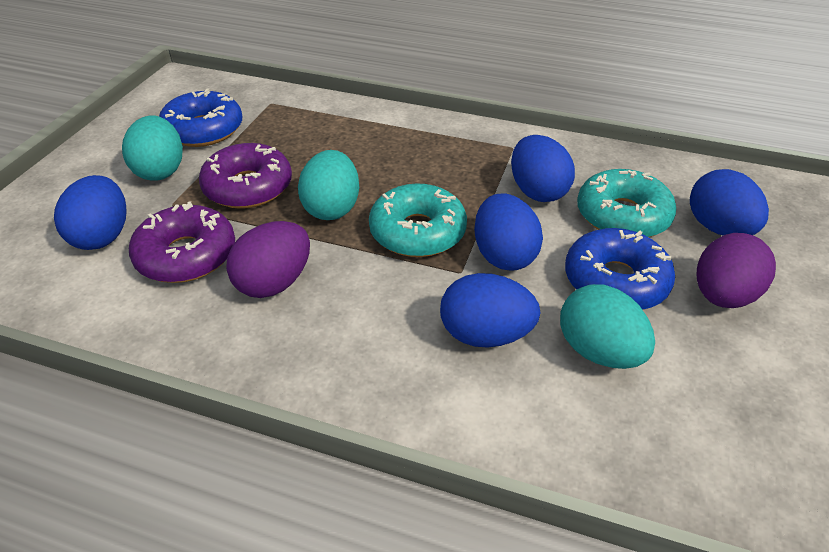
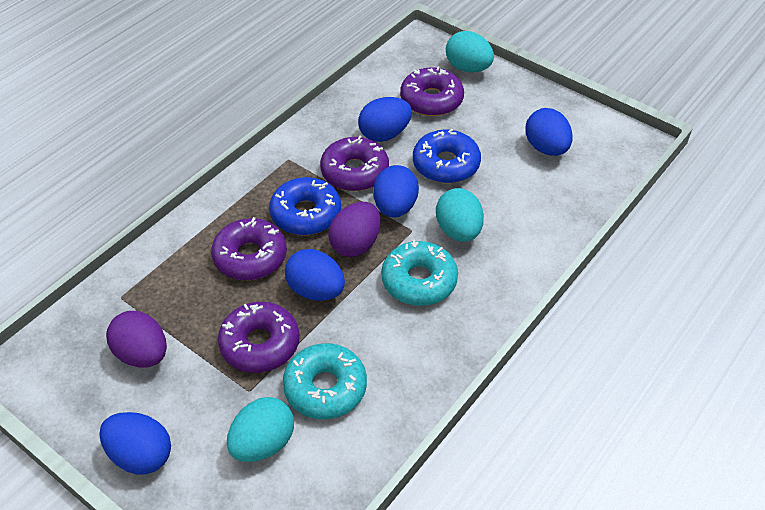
purple donut: [129,201,235,283] [199,143,292,209] = 2 -> [211,217,287,281] [218,302,299,373] [320,136,389,191] [400,66,464,116] = 4

